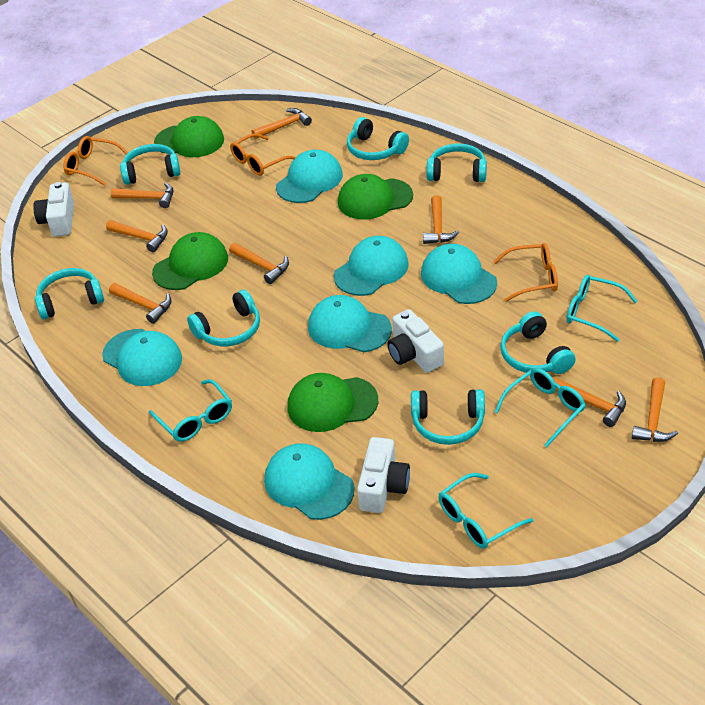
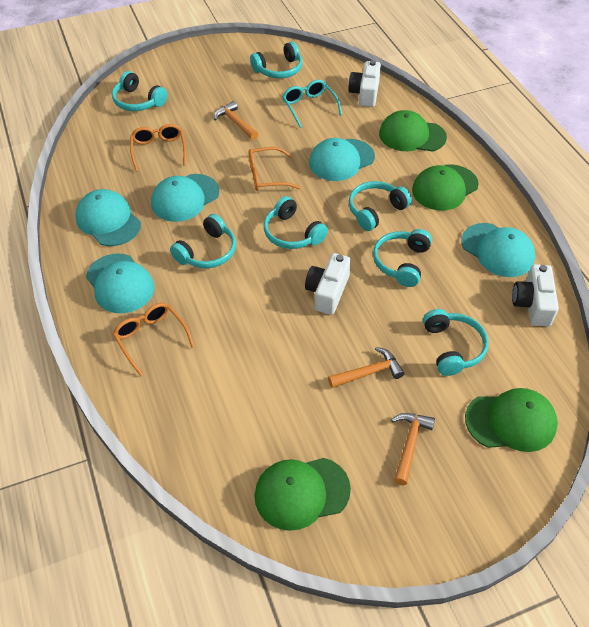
orange hammer: [106,220,168,252] [109,283,172,324] [111,183,173,208] [229,243,289,284] [252,108,312,139] [423,195,459,244] [552,377,626,427] [632,377,678,442] = 8 -> [214,101,258,140] [328,347,404,388] [391,413,435,485] = 3
turquoise cap: [102,329,182,386] [264,444,354,520] [276,150,343,203] [308,295,392,352] [334,236,409,296] [421,244,497,304] = 6 -> [75,189,141,246] [86,253,155,313] [151,174,219,222] [309,138,375,181] [461,223,535,277] = 5
turquoise glasses: [149,379,232,442] [438,473,534,549] [495,368,586,447] [566,275,638,342] = 4 -> [282,80,342,128] = 1

